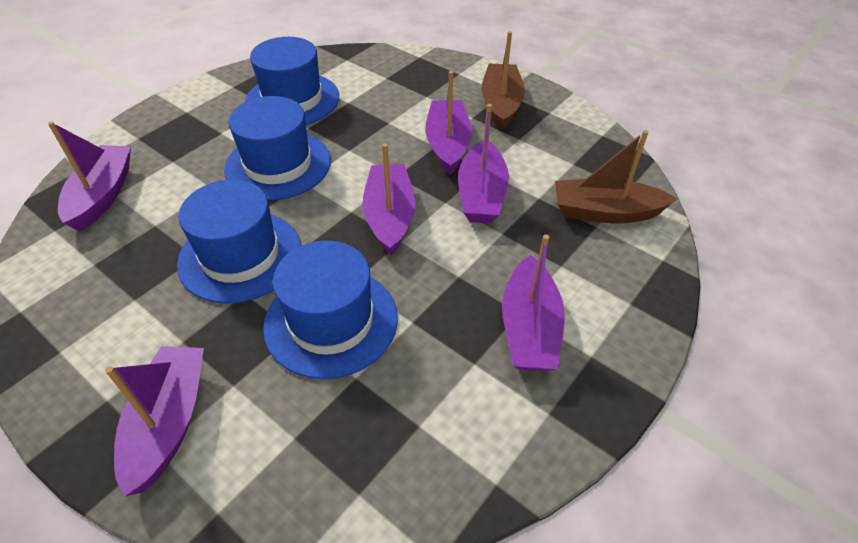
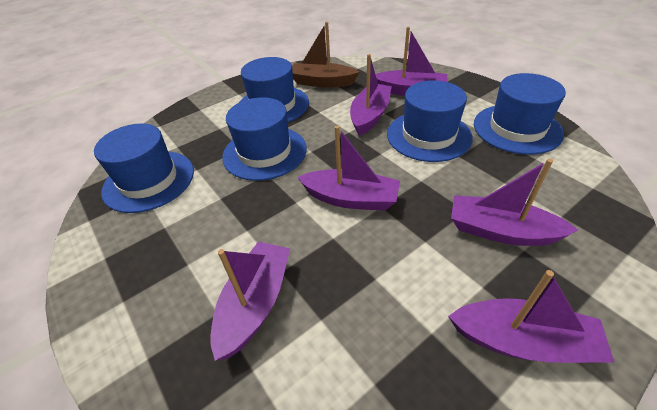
blue hat: [177,180,301,304] [224,96,331,200] [245,37,339,125] [263,240,398,379] = 4 -> [94,124,194,213] [222,97,307,181] [239,57,309,122] [387,80,473,162] [474,73,566,155] = 5
brown boat: [481,31,525,131] [555,130,677,223] = 2 -> [292,22,359,88] = 1

